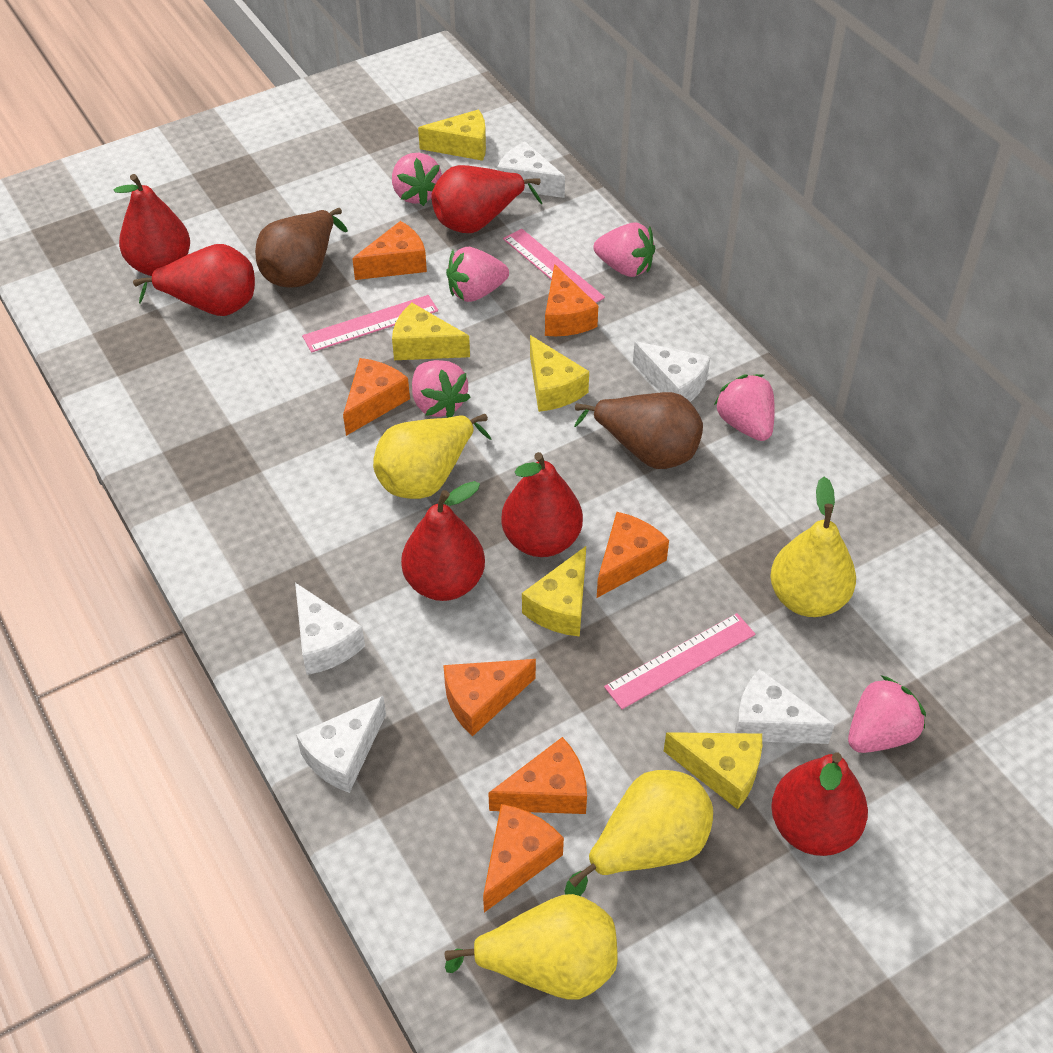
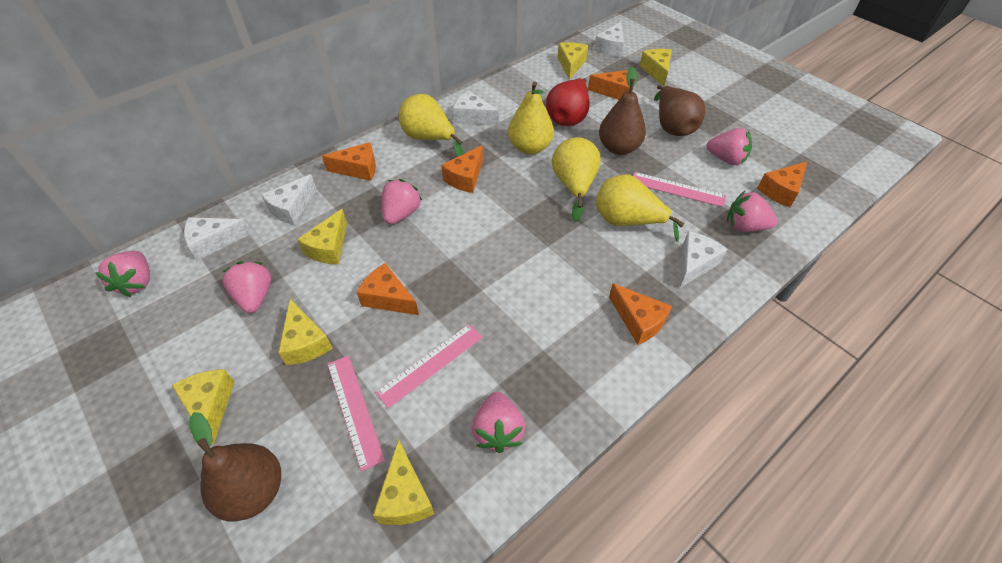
brown pear: [255,208,348,287] [574,392,703,469] = 2 -> [190,412,281,522] [599,67,646,155] [654,85,705,136] = 3
orange cheese: [343,358,410,436] [352,221,427,280] [443,659,536,736] [483,804,564,912] [488,737,587,814] [545,264,598,336] [597,512,669,598] = 7 -> [322,142,376,181] [357,263,419,315] [441,145,483,193] [588,70,630,100] [609,283,672,345] [758,162,807,207] = 6
red pear: [114,174,190,276] [133,244,255,316] [401,481,485,601] [431,165,542,233] [501,452,583,557] [771,753,868,856] = 6 -> [546,78,590,126] = 1
yellow cheese: [392,303,470,360] [418,109,486,161] [522,546,586,637] [530,335,589,412] [664,732,762,810] = 5 -> [172,369,235,445] [278,299,332,365] [297,209,347,264] [373,439,434,525] [558,42,588,80] [640,49,672,86] = 6

